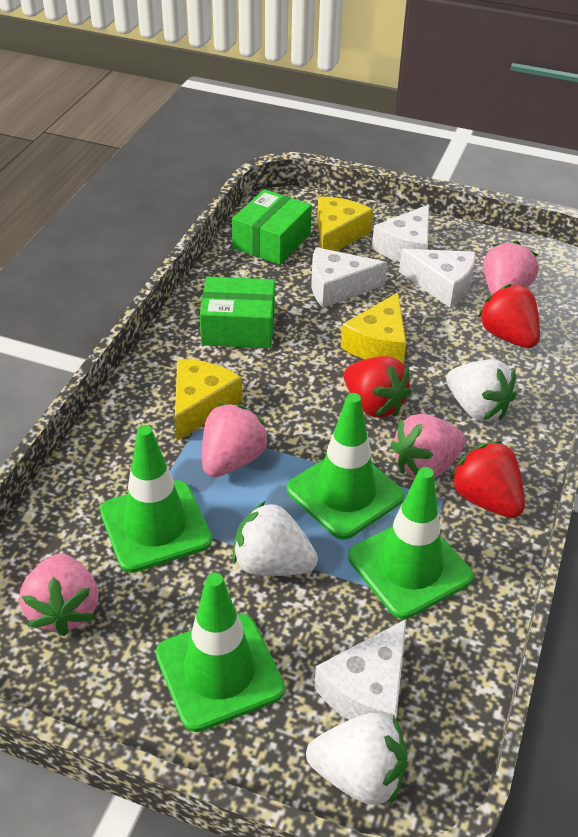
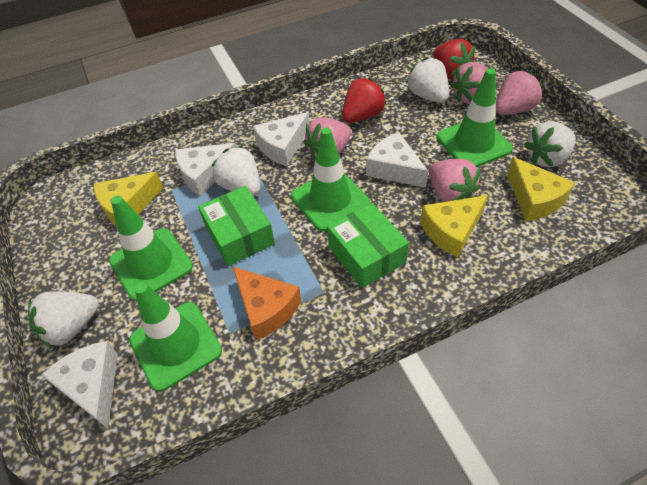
orange cheese: none = 0 -> [233,267,301,340] = 1
red strawberry: [344,356,412,418] [450,441,525,518] [478,284,540,348] = 3 -> [342,78,387,123] [433,39,475,79] = 2
white strawberry: [233,501,318,576] [306,713,407,805] [446,360,517,421] = 3 -> [28,292,99,348] [212,146,260,196] [406,57,449,103] [524,121,576,167] = 4

